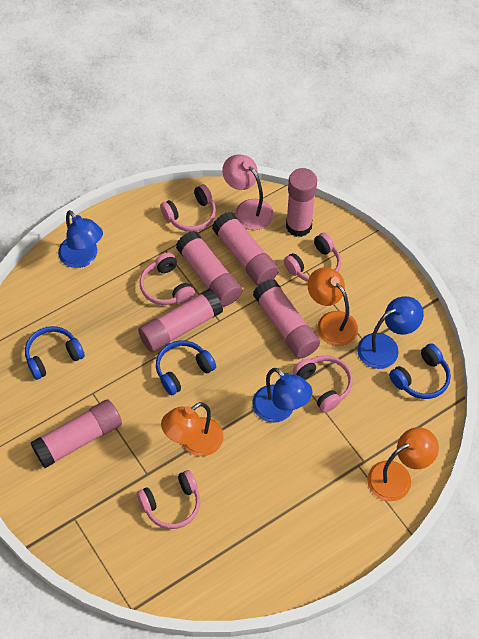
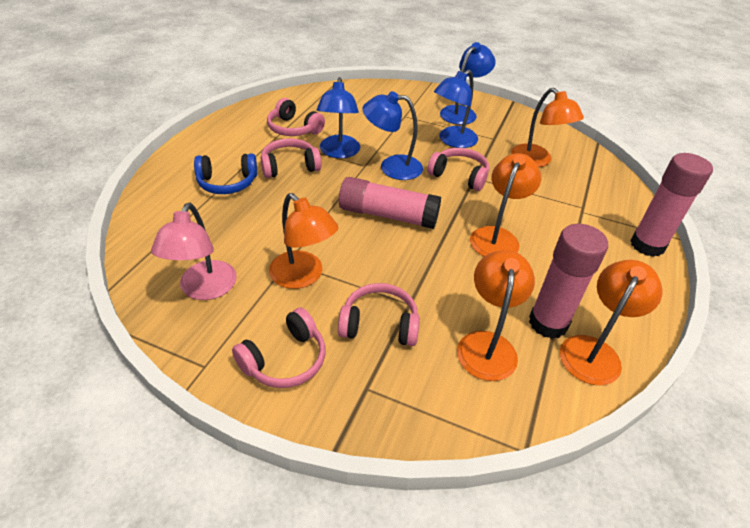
blue headphones: [25,326,85,380] [156,340,216,395] [389,343,451,399] = 3 -> [194,153,257,194] = 1
blue lamp: [58,210,103,268] [252,368,312,423] [357,296,424,369] = 3 -> [317,77,360,158] [362,91,423,180] [434,70,478,148] [440,42,496,125] = 4
orange lamp: [161,402,224,456] [308,267,358,346] [367,427,439,501] = 3 -> [269,193,339,289] [457,250,535,381] [470,153,541,257] [511,88,584,167] [560,260,663,385] = 5
pink glue stick: [31,400,122,468] [138,288,223,352] [176,231,242,306] [212,212,279,285] [253,279,320,358] [286,168,317,237] = 6 -> [339,177,441,229] [529,224,608,339] [630,153,713,257] = 3

